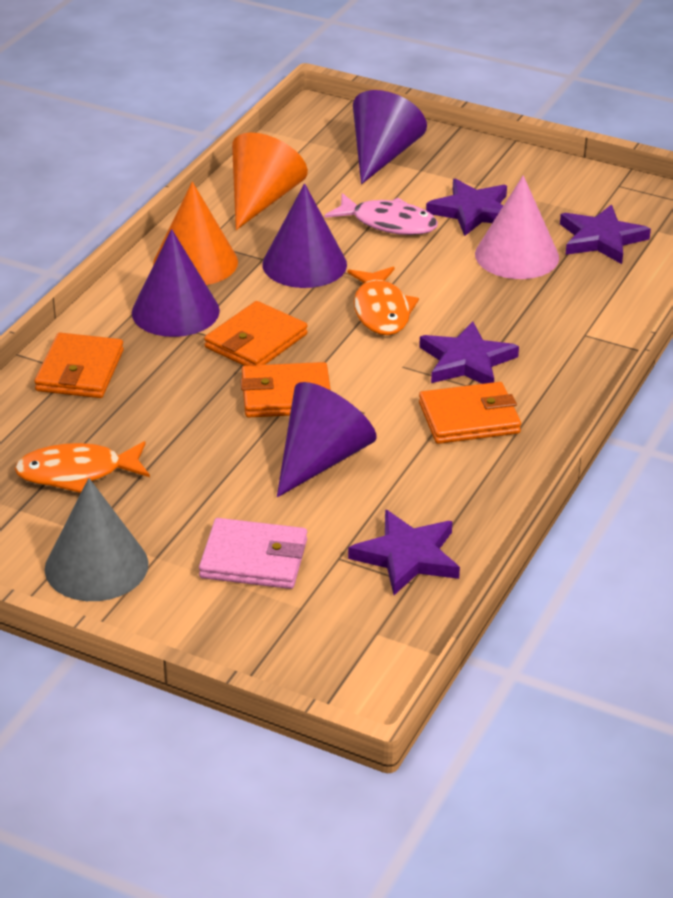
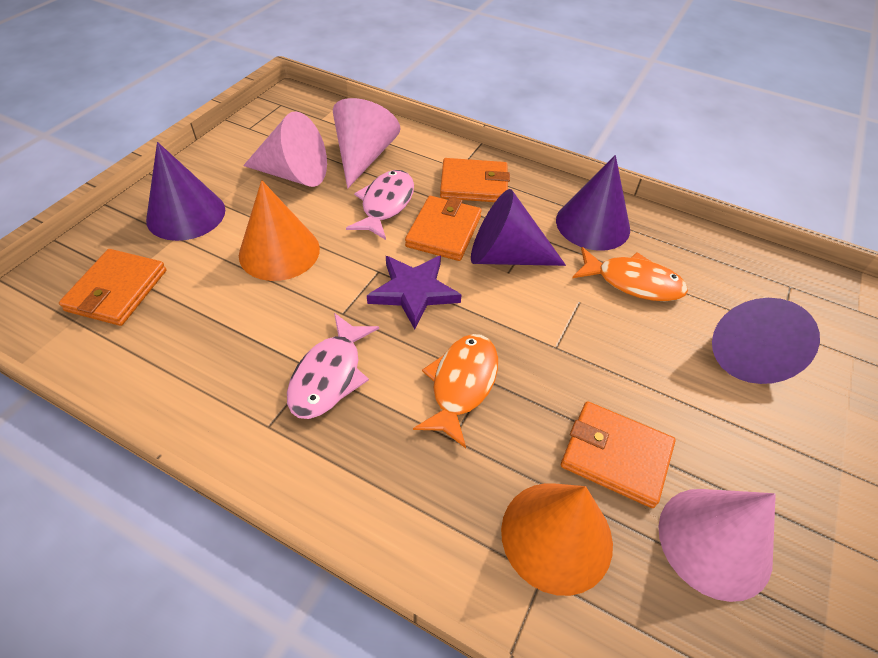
grey cone: [45,478,149,601] = 1 -> none = 0
pink cone: [475,175,559,279] = 1 -> [243,111,327,187] [333,98,400,189] [658,489,776,602] = 3
pink fish: [325,193,438,235] = 1 -> [287,313,379,419] [346,170,414,240] = 2
pink wallet: [199,518,307,589] = 1 -> none = 0
purple star: [348,510,460,595] [419,321,519,384] [426,179,507,236] [560,205,651,264] = 4 -> [367,256,461,329] = 1

